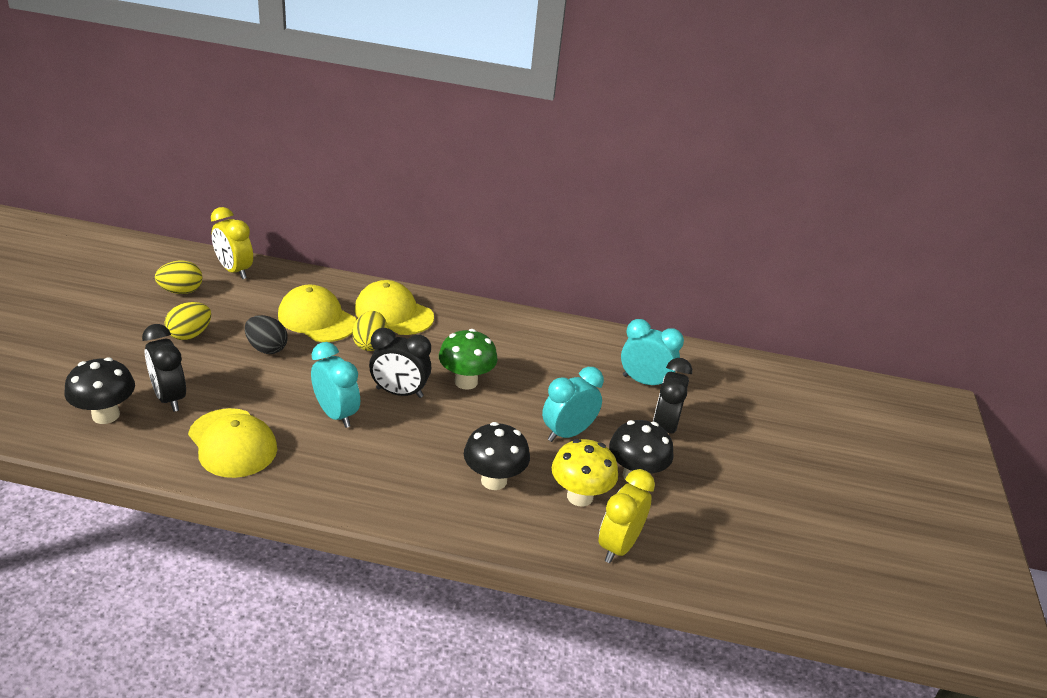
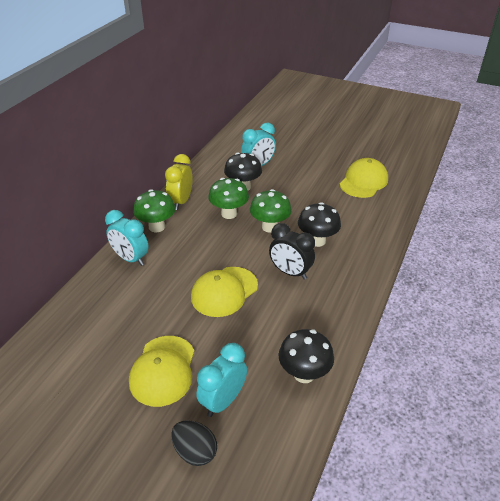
black clock: [142,324,186,412] [369,328,431,398] [653,358,692,434] = 3 -> [269,223,315,280] = 1
green mushroom: [439,329,498,390] = 1 -> [133,189,176,232] [208,178,249,219] [250,189,292,233] = 3
yellow clock: [211,207,253,279] [599,469,655,563] = 2 -> [165,154,192,210] = 1
yellow egg: [155,261,203,294] [164,302,211,340] [352,311,388,351] = 3 -> none = 0
yellow mushroom: [552,439,618,507] = 1 -> none = 0

